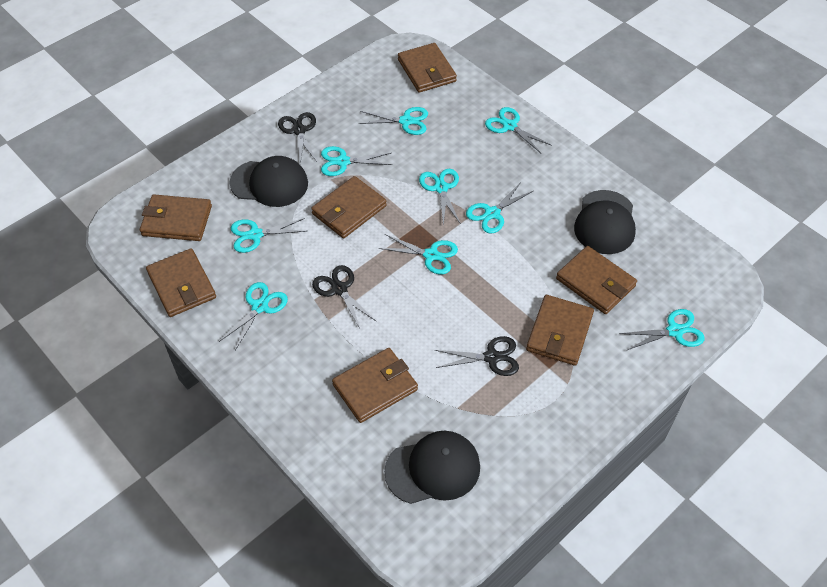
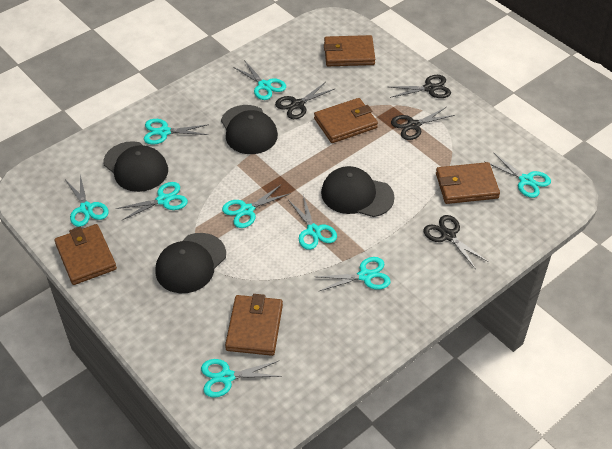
black cap: [230,156,308,207] [384,431,480,504] [574,190,636,254] = 3 -> [104,141,168,192] [155,233,226,293] [221,105,278,154] [321,166,395,217] = 4
black scissors: [278,112,317,164] [312,265,377,328] [435,336,519,376] = 3 -> [275,83,335,119] [390,75,451,98] [391,107,455,140] [423,215,489,269] = 4
brown wallet: [140,194,212,241] [146,248,216,317] [311,176,387,238] [332,348,418,423] [398,43,457,93] [526,295,594,366] [556,246,637,314] = 7 -> [54,224,117,285] [225,294,283,356] [314,98,378,143] [324,35,375,66] [436,162,500,204] = 5

